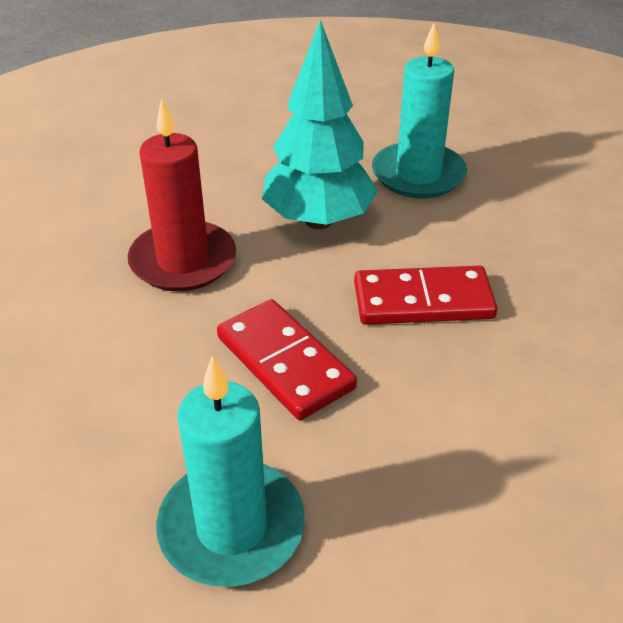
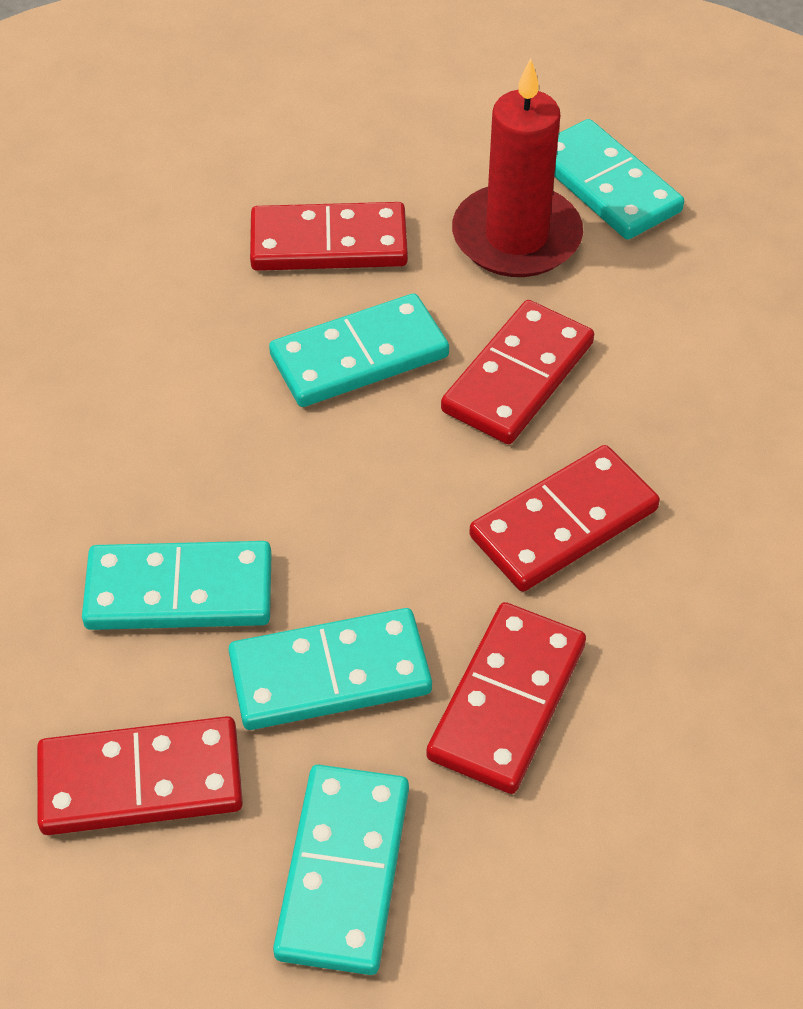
red domino: [217,299,357,420] [354,266,497,325] = 2 -> [37,716,243,835] [250,202,408,271] [426,602,586,794] [441,300,594,444] [469,445,660,592] = 5
turquoise candle: [156,356,305,587] [372,23,467,198] = 2 -> none = 0
turquoise domino: none = 0 -> [82,541,272,630] [228,608,432,730] [269,294,449,407] [273,765,409,975] [554,119,684,240] = 5
turquoise tree: [262,20,378,229] = 1 -> none = 0

